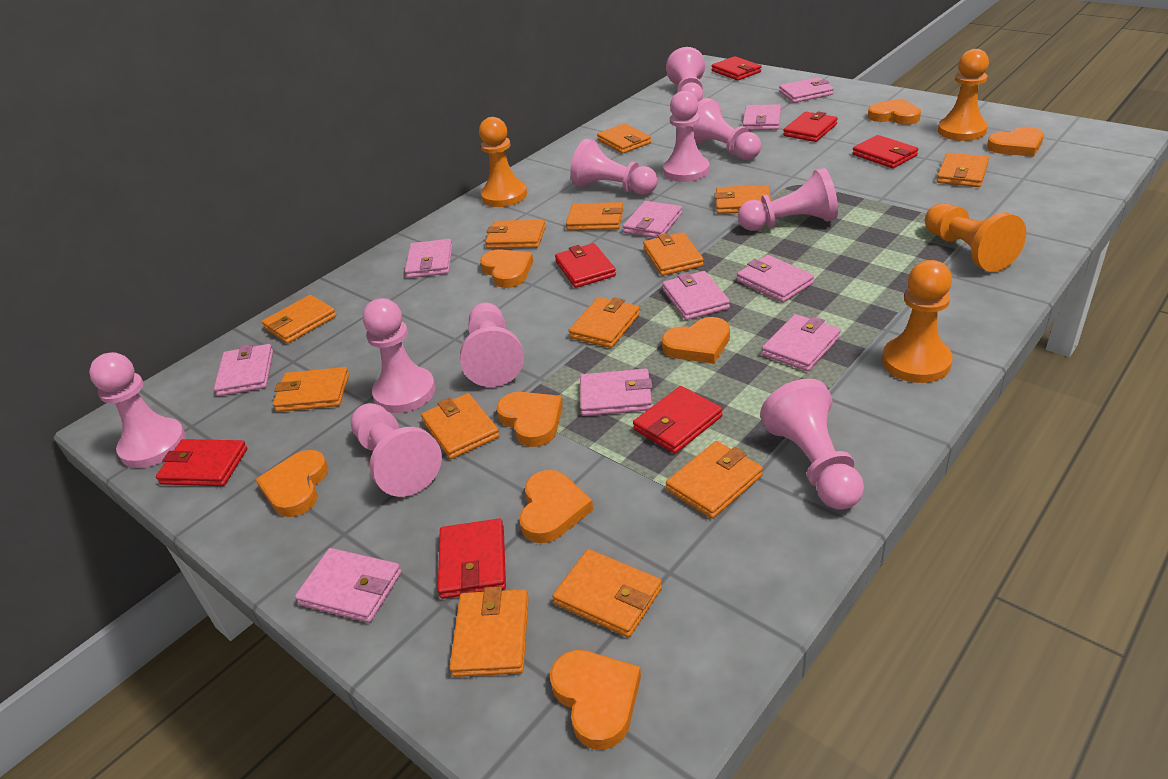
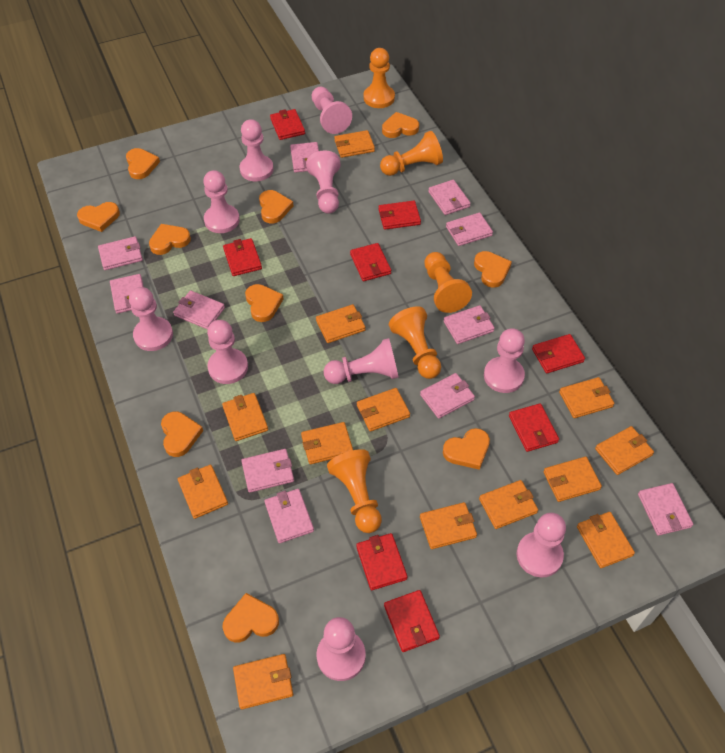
orange heart: [256,450,328,517] [480,249,534,288] [496,392,563,447] [519,470,594,543] [550,650,641,750] [662,317,730,364] [868,98,921,125] [987,127,1044,157] = 8 -> [77,202,120,232] [126,148,160,179] [149,224,191,255] [161,411,203,457] [222,593,279,642] [245,284,284,322] [259,190,293,223] [382,112,419,138] [443,428,490,470] [474,251,512,288] = 10
orange pawn: [479,117,527,207] [882,260,953,383] [925,203,1026,272] [938,49,989,141] = 4 -> [327,449,382,533] [364,48,395,108] [380,131,443,176] [389,306,441,379] [424,252,472,313] = 5
pink wallet: [214,344,273,396] [295,548,402,623] [405,239,452,278] [580,368,652,416] [623,201,682,238] [662,271,730,320] [737,255,814,302] [743,104,781,130] [762,314,841,371] [779,77,834,103] = 10 -> [98,236,143,270] [110,274,144,314] [173,291,225,330] [241,449,294,493] [264,489,314,543] [290,142,319,173] [420,373,475,419] [428,180,471,215] [444,305,495,344] [446,212,493,246] [638,483,693,536] = 11
red wallet: [156,439,247,486] [438,519,506,599] [555,243,616,288] [633,386,723,454] [712,56,761,80] [783,112,838,142] [852,135,918,168] = 7 -> [223,238,262,276] [270,109,305,140] [350,243,391,281] [356,533,408,590] [378,201,421,230] [384,590,440,652] [509,403,559,452] [532,334,585,373] = 8

